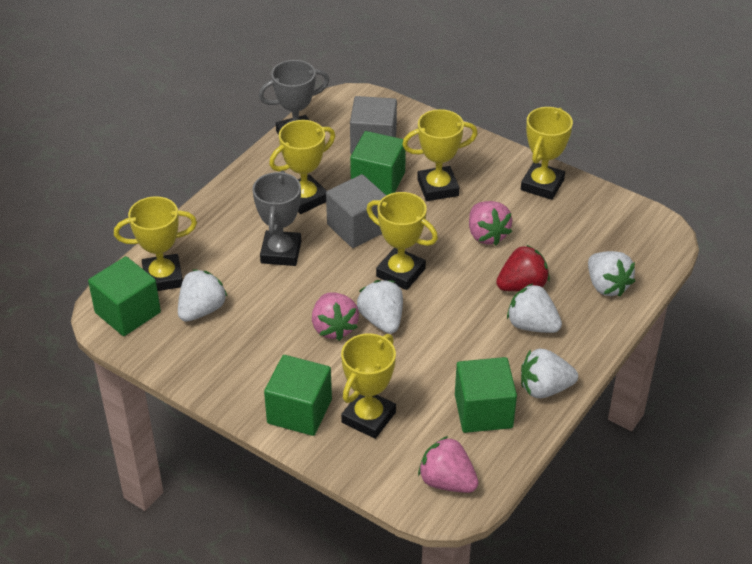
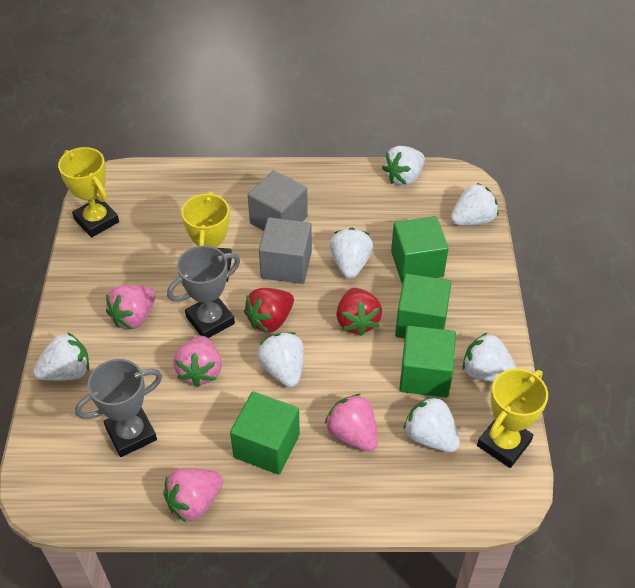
pink strawberry: [312,292,359,341] [418,436,479,493] [469,201,512,245] = 3 -> [106,285,155,329] [163,468,223,523] [173,336,222,387] [325,394,378,451] = 4
red strawberry: [496,245,550,291] = 1 -> [244,288,294,333] [336,288,382,336] = 2
white strawberry: [178,269,228,322] [357,280,403,334] [507,283,562,333] [521,349,578,398] [588,251,635,297] = 5 -> [33,332,89,381] [257,332,304,387] [330,228,373,278] [382,146,425,186] [403,396,460,452] [451,183,499,225] [463,332,517,382] = 7
yellow trophy: [114,196,197,291] [269,120,335,214] [341,333,396,439] [366,192,438,290] [402,109,478,201] [521,107,573,200] = 6 -> [58,147,119,237] [181,191,232,282] [477,369,548,468] = 3

